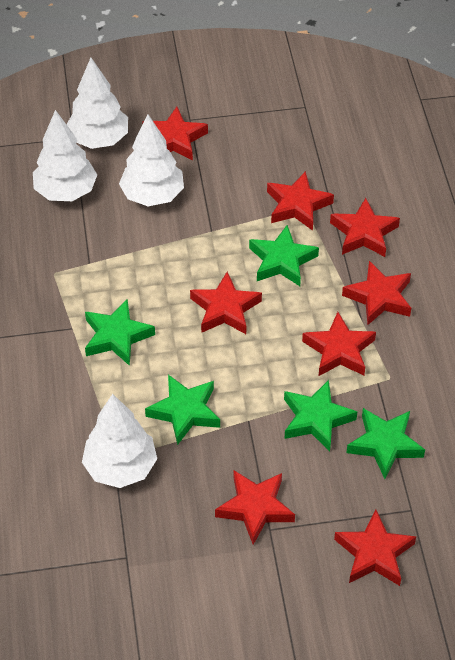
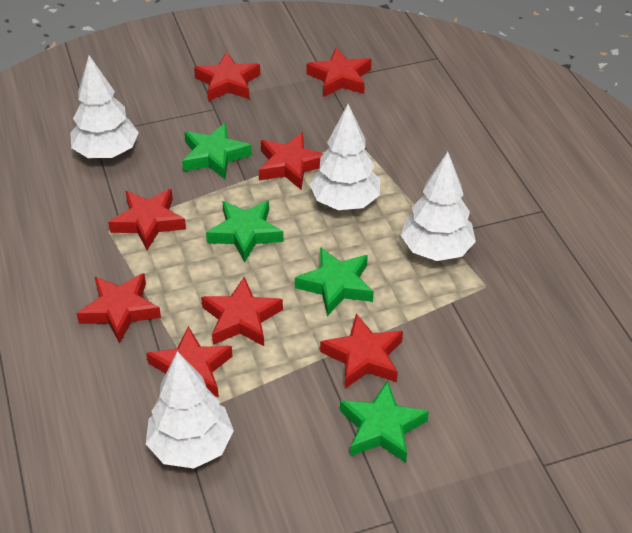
green star: [85,299,155,366] [145,375,220,445] [249,225,319,286] [284,380,357,451] [346,408,425,479] = 5 -> [182,123,252,179] [206,200,283,262] [295,247,374,316] [340,380,429,463] = 4

